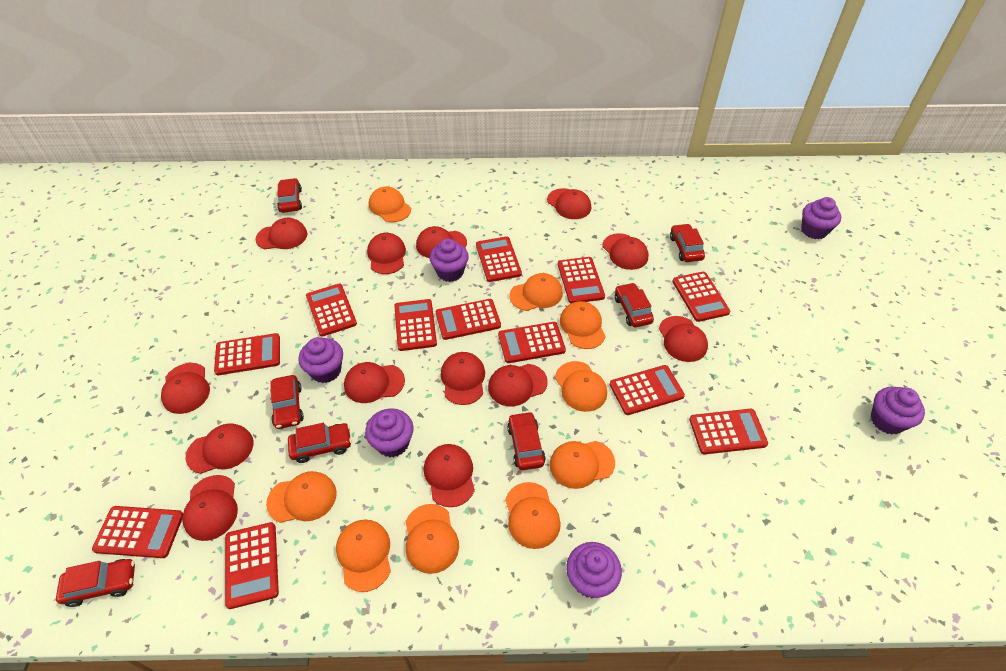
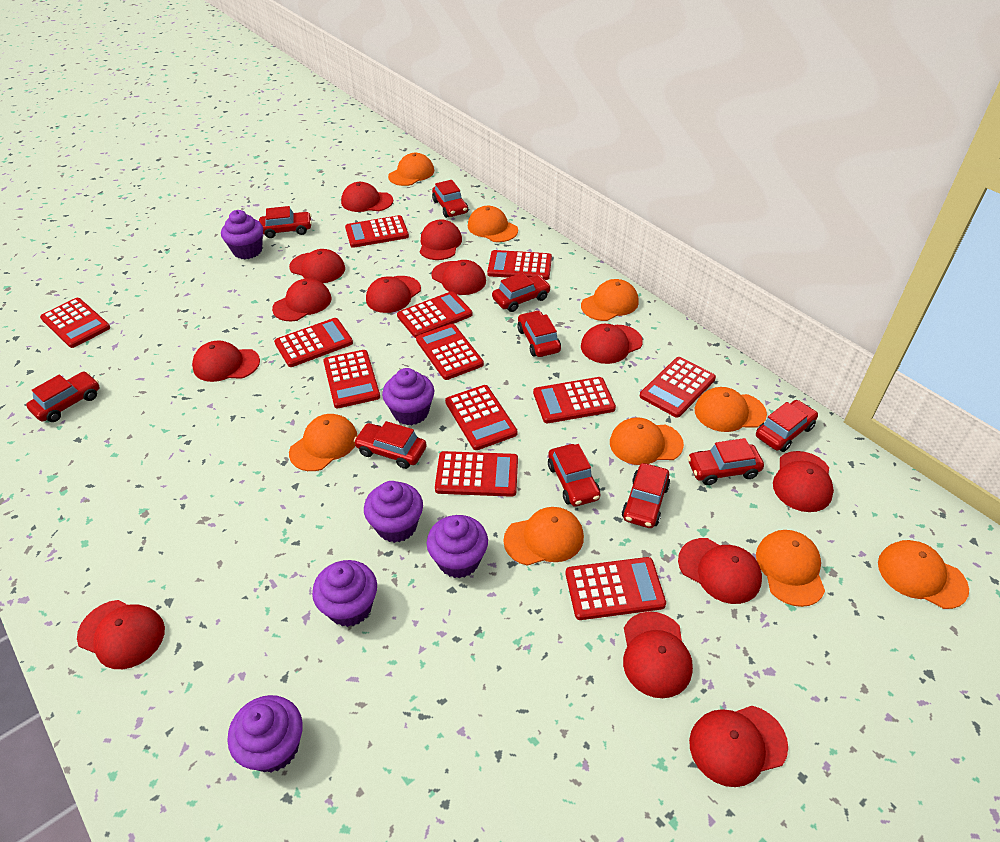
red car: [56,559,135,607] [270,375,304,429] [277,178,302,213] [288,423,352,463] [507,411,546,470] [615,283,654,327] [670,224,705,262] = 7 -> [26,372,100,422] [259,206,312,238] [354,421,427,469] [432,180,468,218] [492,272,551,312] [517,310,561,357] [548,444,600,506] [622,463,670,528] [688,438,764,485] [756,400,818,452] = 10

